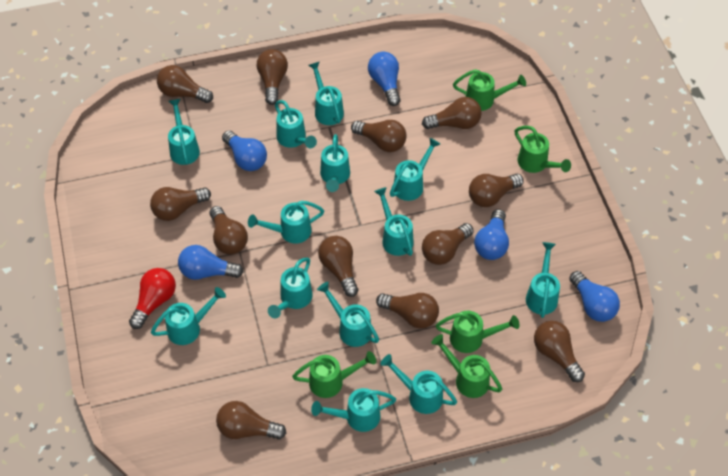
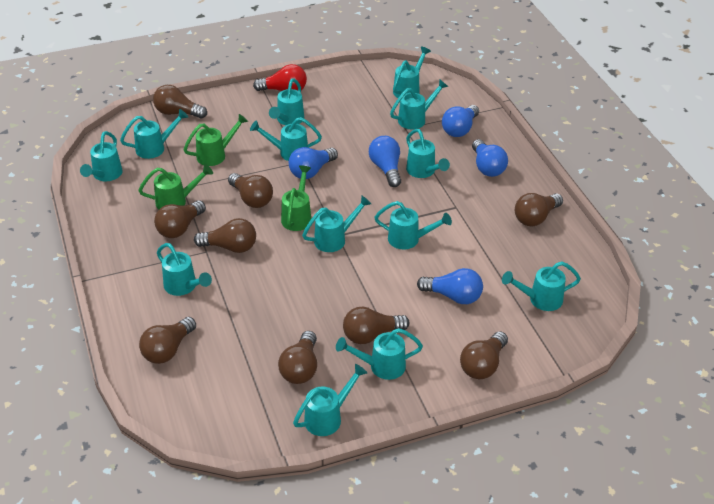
brown light bulb: [150,187,211,221] [157,65,213,103] [210,206,248,255] [216,401,287,440] [257,49,288,105] [318,236,358,297] [351,120,407,152] [376,293,439,329] [422,97,482,129] [422,223,474,265] [469,174,524,207] [534,321,585,382] = 12 -> [139,317,196,364] [153,85,207,119] [154,200,206,238] [194,218,256,253] [228,173,273,208] [278,331,317,384] [343,307,409,344] [460,331,508,379] [515,193,563,226] = 9
green watering can: [292,351,376,398] [431,334,502,398] [436,311,519,353] [453,69,526,111] [515,126,571,173] = 5 -> [139,164,213,209] [183,114,248,166] [281,165,311,231] = 3

